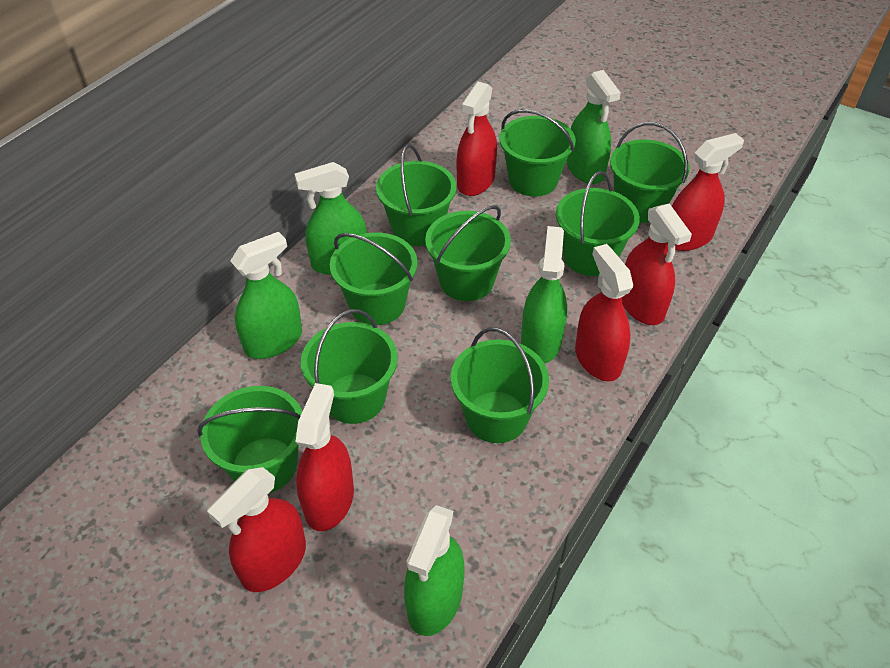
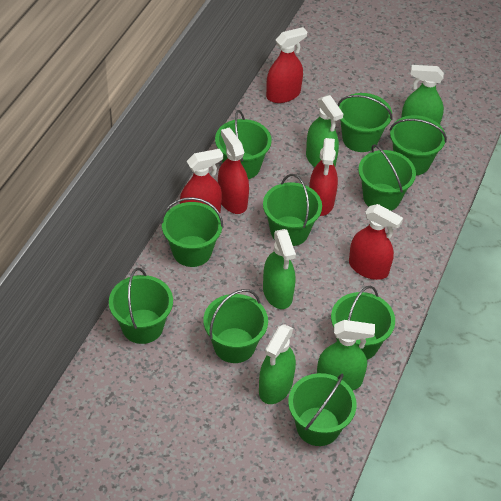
green bucket: [197,386,302,493] [301,309,398,424] [330,232,417,325] [376,144,456,246] [425,205,511,301] [451,327,549,443] [499,109,576,197] [556,171,640,276] [610,122,690,223] = 9 -> [109,268,173,344] [161,197,223,267] [203,289,268,363] [215,110,272,179] [263,174,322,246] [288,373,357,446] [331,286,395,360] [338,93,393,152] [358,144,416,211] [389,115,447,175] = 10
red spray bottle: [207,467,306,592] [296,383,354,531] [457,82,497,196] [575,244,633,381] [622,203,692,325] [672,133,744,251] = 6 -> [180,149,223,213] [218,128,249,214] [266,27,307,103] [309,138,338,216] [349,204,403,280] = 5

